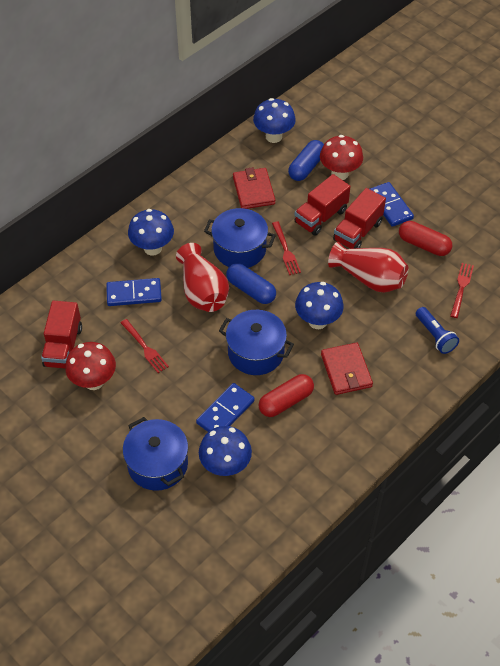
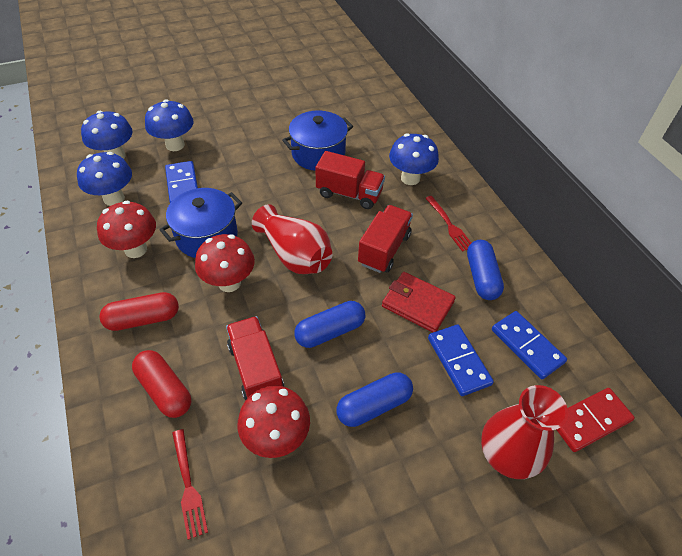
blue capsule: [226,263,276,304] [288,140,324,181] = 2 -> [294,301,365,348] [336,372,413,427] [467,240,504,300] = 3
blue flashlight: [416,307,459,354] = 1 -> none = 0
blue pot: [123,417,188,491] [204,208,276,268] [219,310,294,375] = 3 -> [159,188,242,258] [282,111,353,171] = 2
red domino: none = 0 -> [556,388,635,452] = 1
red fork: [121,319,169,373] [272,221,301,275] [450,263,474,318] = 3 -> [172,429,208,540] [425,196,471,252] = 2
red mushroom: [65,342,116,390] [320,135,363,180] = 2 -> [97,200,156,258] [195,234,255,292] [237,386,310,458] = 3
red wallet: [233,167,275,209] [321,342,373,395] = 2 -> [382,272,456,332] = 1

